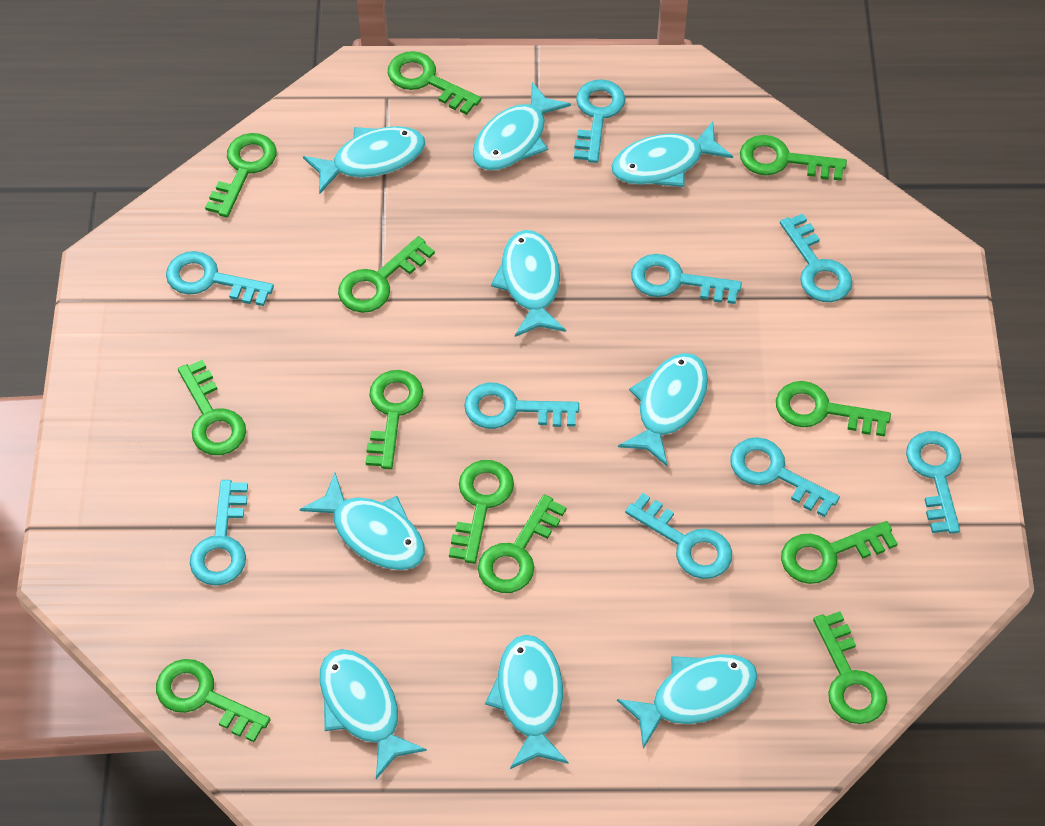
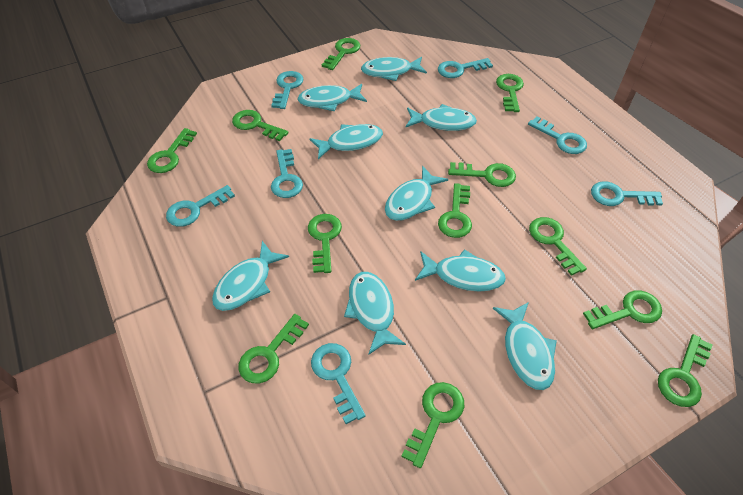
turquoise key: [166,251,274,306] [190,480,248,586] [464,383,579,429] [574,79,625,163] [625,493,732,579] [631,254,742,304] [730,437,840,517] [780,214,853,302] [906,431,961,534] = 9 -> [166,185,235,227] [271,71,304,109] [271,149,303,198] [311,343,366,424] [438,58,493,78] [528,116,587,154] [591,181,663,206] = 7

